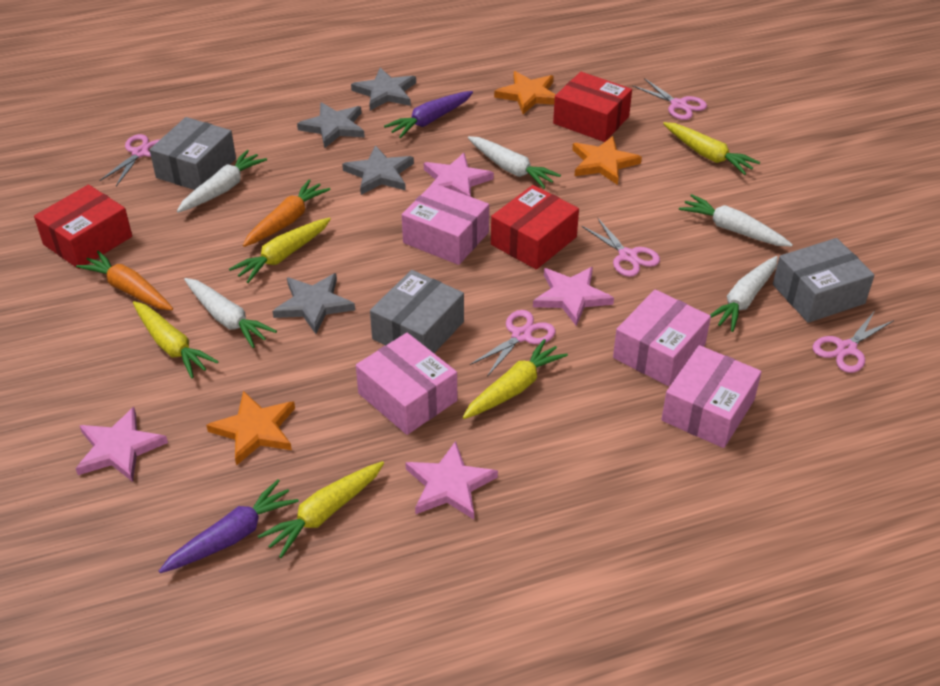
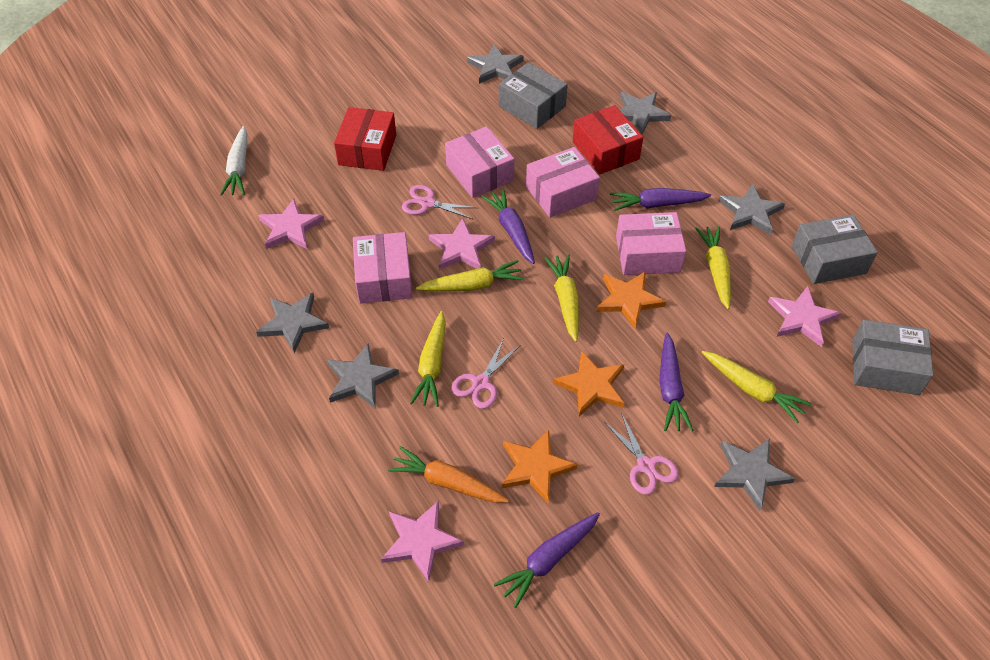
grey star: [273,273,355,334] [297,102,365,148] [342,146,414,195] [351,68,416,110] = 4 -> [256,293,329,353] [327,343,399,408] [467,44,524,84] [620,92,671,135] [714,438,795,511] [719,183,785,235] = 6
orange carrot: [76,250,173,310] [243,179,331,247] = 2 -> [388,446,509,503] = 1
pink scissors: [99,134,159,186] [470,310,555,377] [582,219,660,277] [633,78,707,120] [813,312,894,373] = 5 -> [402,185,478,220] [451,338,519,409] [604,413,678,495] = 3
purple carrot: [159,479,299,573] [384,91,473,138] = 2 -> [482,189,535,264] [494,512,600,608] [610,188,711,211] [659,333,693,431] = 4
red box: [34,185,132,269] [491,185,579,269] [553,72,632,142] = 3 -> [334,107,396,171] [573,105,643,174] = 2
white carrot: [177,150,267,213] [184,278,277,348] [468,136,561,189] [679,194,793,247] [710,256,778,332] = 5 -> [220,126,247,196] = 1

